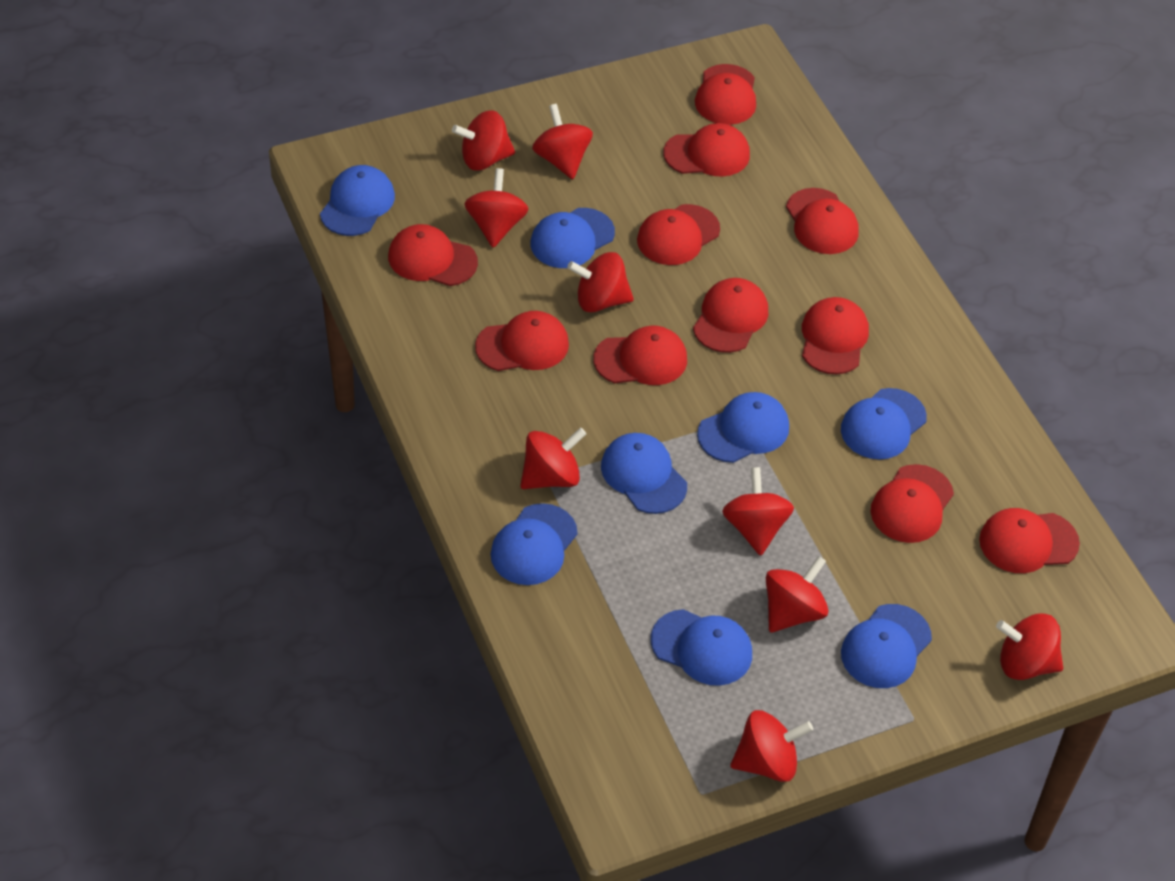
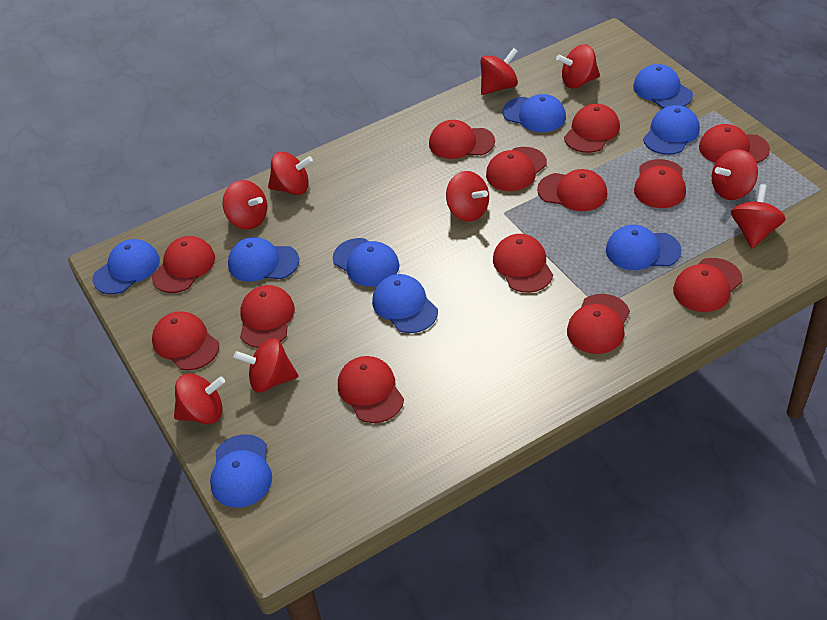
blue cap: [320,165,395,236] [491,503,577,585] [530,208,615,268] [601,433,687,514] [651,609,752,686] [697,392,789,463] [841,388,927,460] [841,604,932,688] = 8 -> [93,239,160,294] [210,434,272,508] [228,237,299,282] [333,238,399,287] [372,274,438,333] [503,94,566,132] [606,225,681,270] [633,64,693,108] [643,105,700,155] = 9
red cap: [388,224,478,286] [475,311,569,371] [593,326,687,385] [637,204,720,265] [663,123,750,177] [693,278,768,353] [695,64,756,125] [786,188,859,254] [802,297,869,374] [871,464,954,543] [979,508,1080,573] = 11 -> [152,236,215,293] [152,311,219,370] [240,285,295,348] [338,356,404,423] [429,120,495,159] [486,147,547,191] [493,234,553,293] [537,169,607,211] [564,104,620,153] [567,294,630,354] [634,159,686,208] [673,258,742,312] [699,124,770,163] = 13

